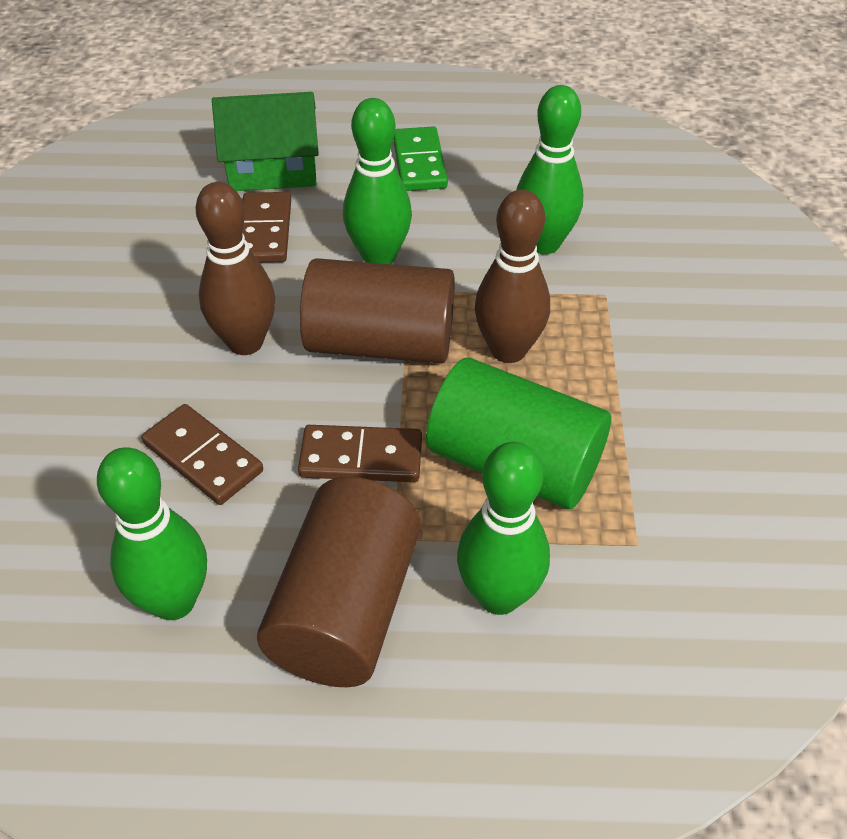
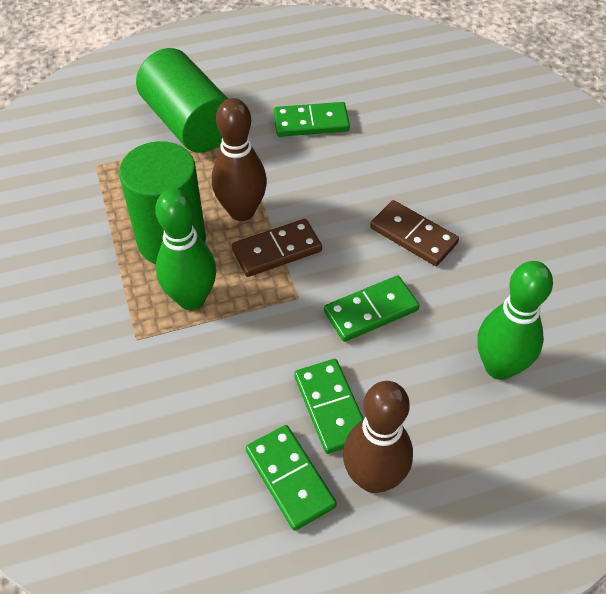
brown cylinder: [257,477,421,687] [300,258,455,364] = 2 -> none = 0
brown domino: [142,404,263,505] [243,192,291,263] [298,425,422,482] = 3 -> [232,219,322,277] [370,200,459,266] = 2
green bowling pin: [97,447,207,620] [343,98,412,264] [457,442,550,615] [516,85,583,254] = 4 -> [155,188,216,310] [477,261,553,380] = 2
green cylinder: [426,358,611,509] = 1 -> [119,141,206,264] [136,48,228,153] = 2
green domino: [393,126,448,191] = 1 -> [246,425,337,531] [274,102,350,137] [294,359,363,454] [324,275,420,342] = 4
green house: [212,92,319,191] = 1 -> none = 0

